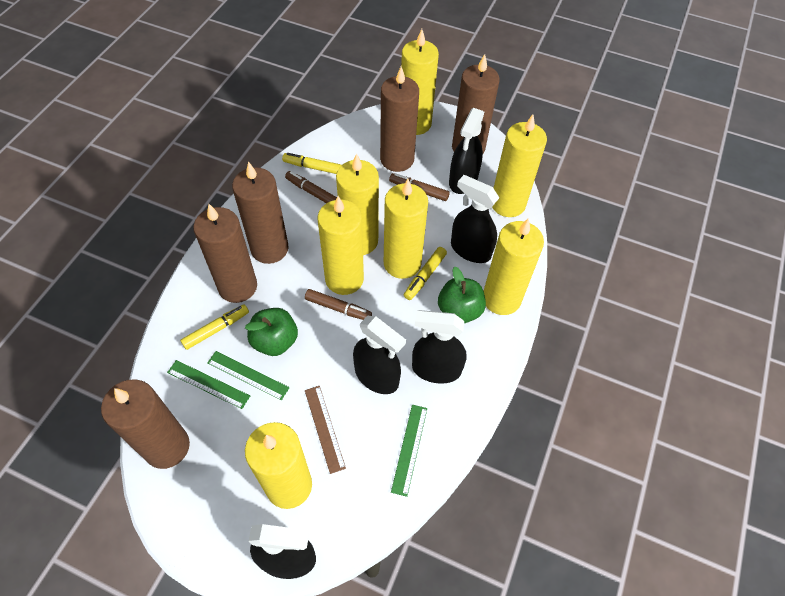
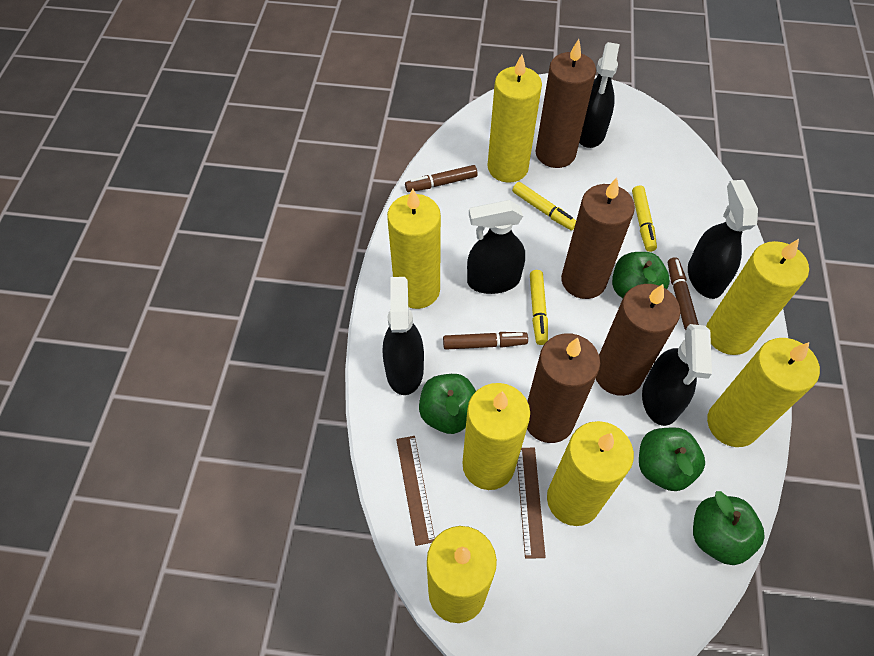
brown candle: [101,380,190,469] [193,204,257,303] [232,162,289,264] [380,67,419,172] [452,54,500,154] = 5 -> [527,333,600,443] [535,39,596,168] [561,178,635,299] [596,284,680,396] = 4
brown ruler: [305,386,346,474] = 1 -> [396,436,435,546] [517,448,546,559] = 2
green apple: [245,308,298,356] [438,267,486,323] = 2 -> [419,374,476,434] [612,252,670,298] [639,427,705,491] [693,491,765,565] = 4
green ruler: [167,360,250,409] [207,351,290,400] [391,405,427,497] = 3 -> none = 0

